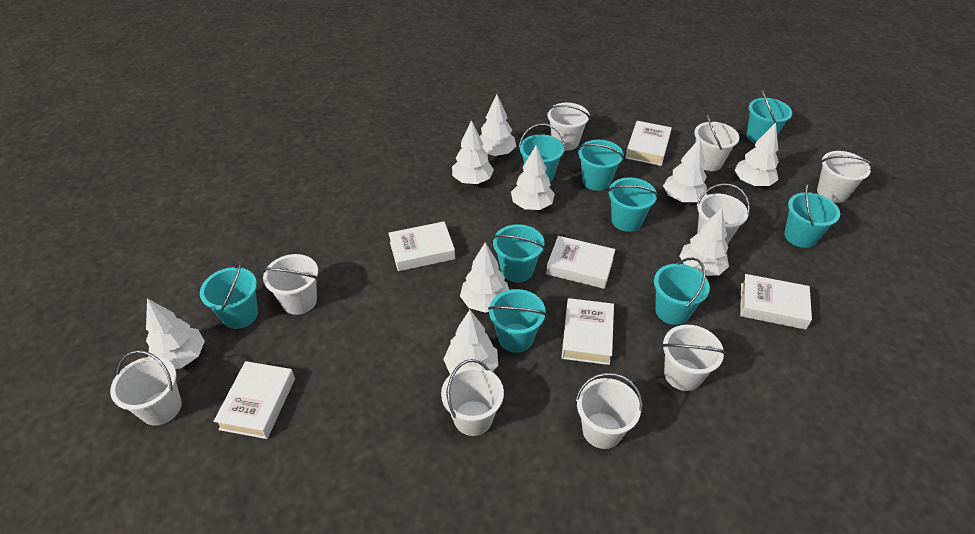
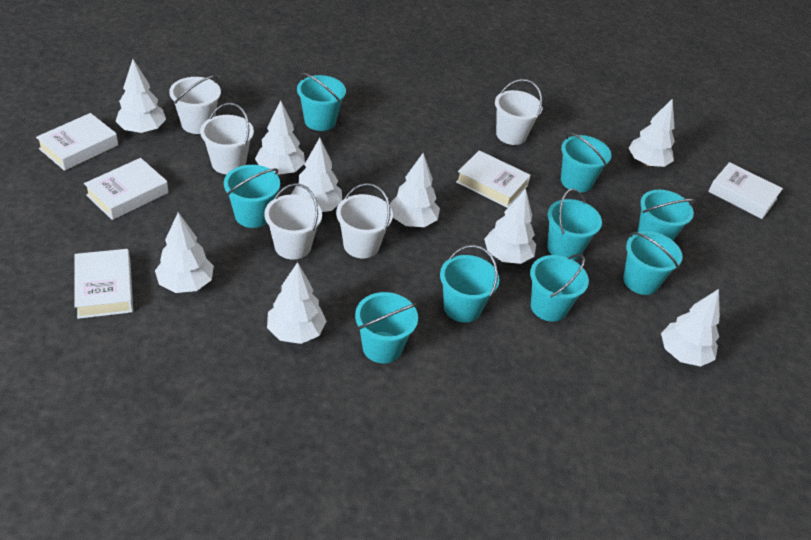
white book: [214,361,295,439] [388,221,455,271] [546,236,615,289] [562,298,614,365] [625,121,672,166] [740,274,812,330] = 6 -> [36,113,118,171] [74,249,133,319] [84,158,169,220] [456,150,531,208] [708,162,783,219] = 5
white bucket: [110,350,182,425] [262,254,318,315] [441,359,504,436] [547,103,590,151] [576,373,643,449] [662,325,726,391] [694,114,739,171] [697,183,750,245] [817,151,873,203] = 9 -> [169,76,221,134] [200,103,254,174] [265,183,322,259] [336,183,393,258] [495,79,542,145] = 5

